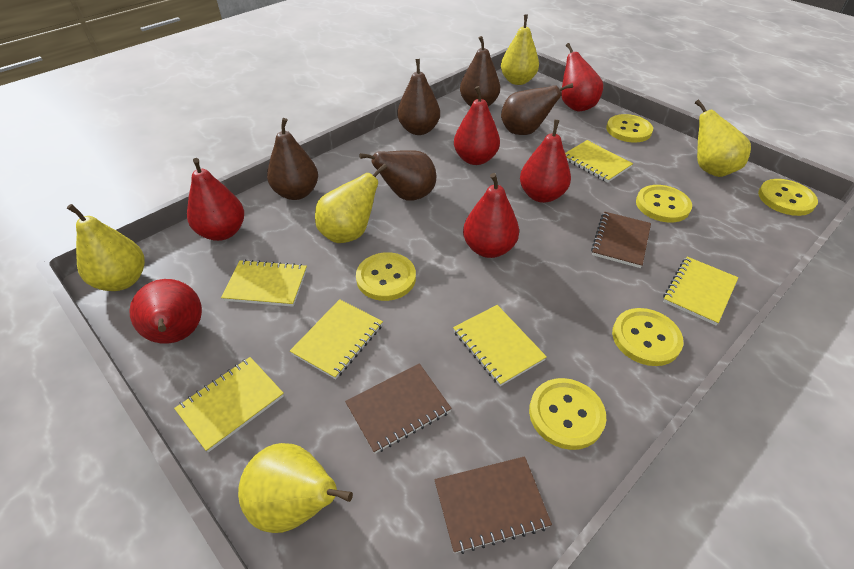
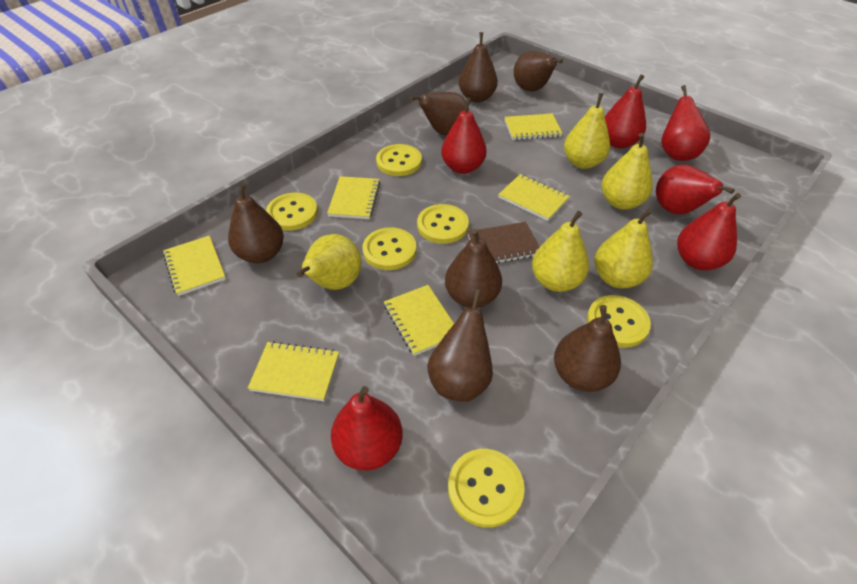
brown notebook: [345,363,452,454] [434,456,552,554] [591,212,651,268] = 3 -> [468,222,539,263] = 1
brown pear: [267,118,318,200] [359,150,436,201] [397,59,440,135] [460,36,500,107] [501,83,573,135] = 5 -> [228,183,284,263] [410,92,469,135] [427,290,493,402] [445,229,502,308] [459,32,498,102] [514,51,563,92] [554,305,621,392] = 7

